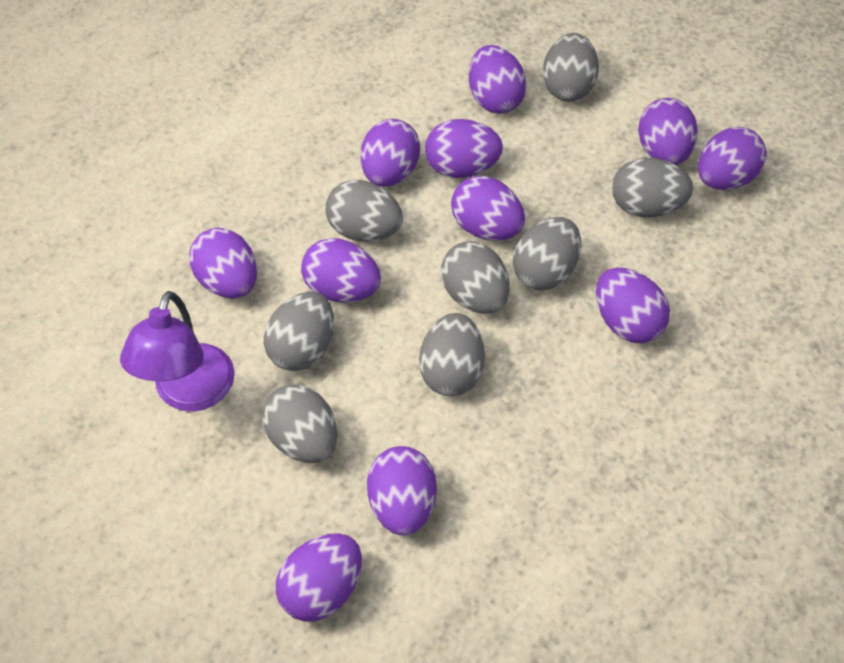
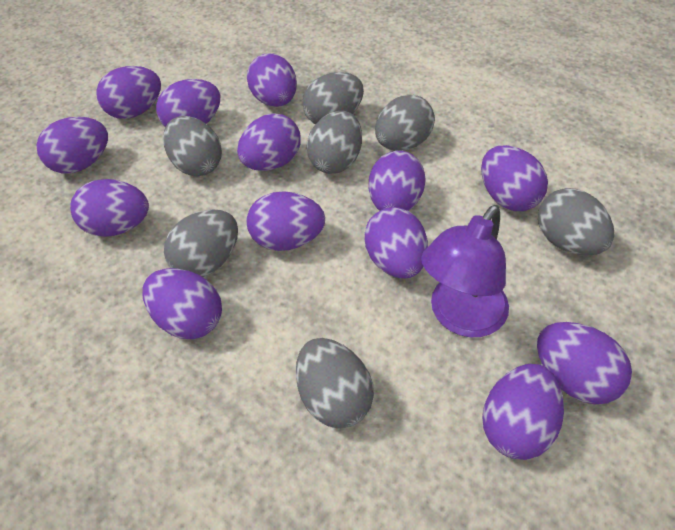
grey egg: [262,384,337,463] [264,292,334,371] [326,180,403,242] [419,313,485,396] [441,241,510,314] [513,217,581,290] [543,33,599,101] [612,158,693,218] = 8 -> [163,116,222,177] [164,209,238,277] [296,338,374,428] [302,72,364,124] [307,111,362,174] [375,95,435,151] [538,188,614,256] = 7
purple egg: [189,228,257,298] [276,533,362,622] [301,238,381,303] [360,119,420,187] [367,446,437,535] [425,119,503,178] [451,176,525,241] [469,45,527,114] [596,268,670,343] [638,98,698,165] [698,127,767,190] = 11 -> [37,117,108,173] [70,179,149,237] [96,66,161,119] [142,268,222,339] [156,79,220,127] [237,113,301,171] [247,53,297,107] [247,191,325,251] [364,207,428,278] [369,151,426,211] [481,145,548,211] [482,364,564,460] [537,322,632,404] = 13

